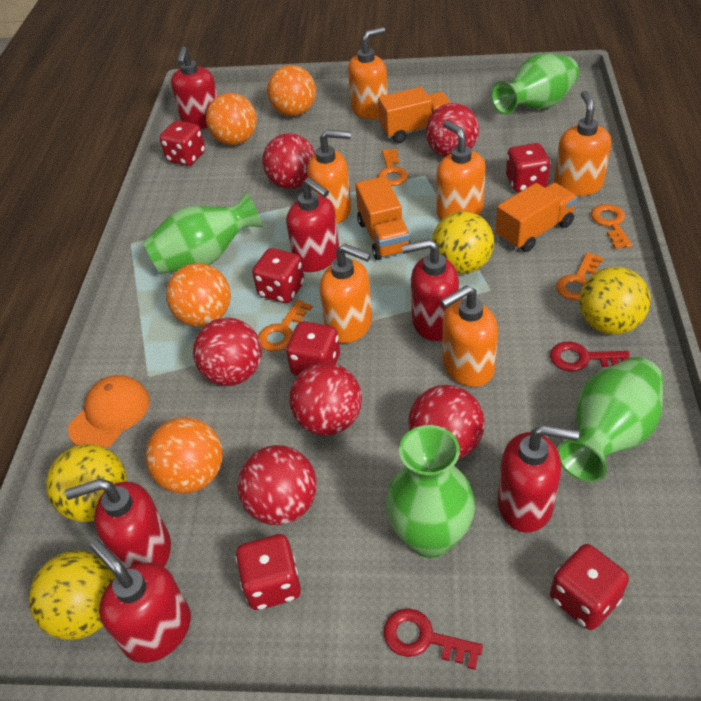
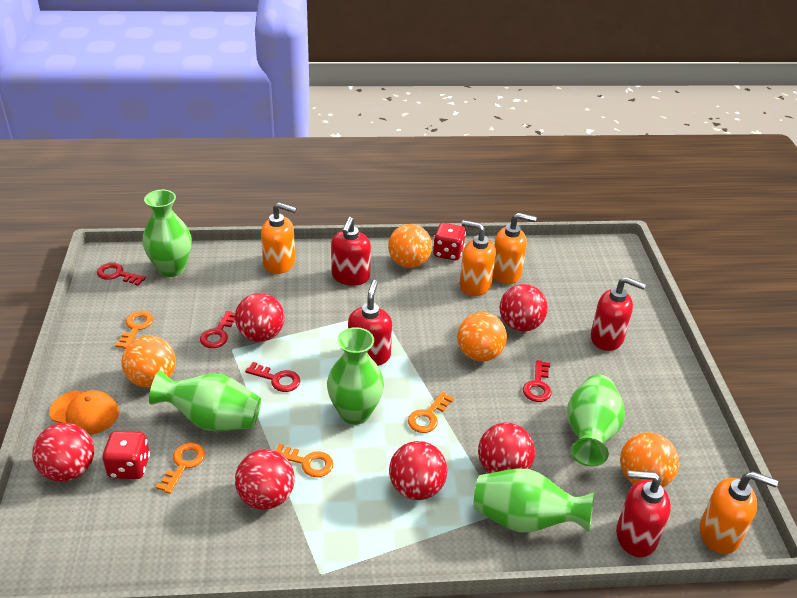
green vase: [143,192,263,274] [386,425,475,558] [491,53,579,115] [557,357,663,482] = 4 -> [142,190,192,277] [149,370,261,432] [327,327,384,425] [474,468,594,532] [567,375,625,467] = 5
orange soap dispenser: [307,130,351,224] [320,243,372,343] [348,27,388,120] [436,120,486,220] [441,285,498,387] [554,91,611,196] = 6 -> [261,202,297,274] [460,220,496,296] [493,213,537,284] [699,471,778,554] = 4
orange truck: [355,176,411,260] [378,87,451,143] [495,183,577,252] = 3 -> none = 0
red dice: [160,121,205,166] [235,534,301,610] [252,248,304,303] [286,321,340,376] [506,143,551,192] [550,544,629,630] = 6 -> [103,431,150,479] [433,223,466,260] = 2
red key: [384,608,483,670] [550,342,630,372] = 2 -> [97,263,146,286] [200,311,235,348] [245,362,300,392] [523,360,552,402] = 4
red soap dispenser: [65,479,171,569] [90,540,191,663] [171,47,218,129] [286,178,339,272] [402,239,459,341] [497,425,579,533] = 6 -> [331,217,371,285] [348,280,392,366] [591,277,646,351] [616,470,671,557] = 4
yellow ball: [29,550,116,640] [46,444,127,522] [432,211,494,274] [579,267,651,335] = 4 -> none = 0

